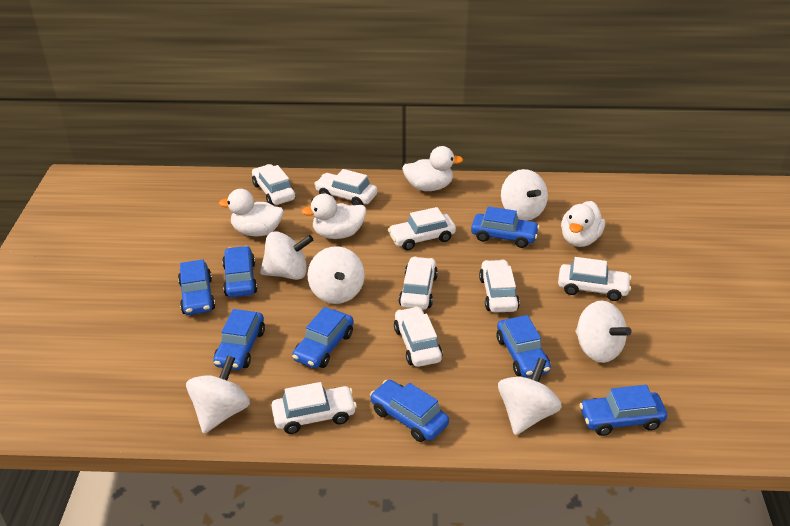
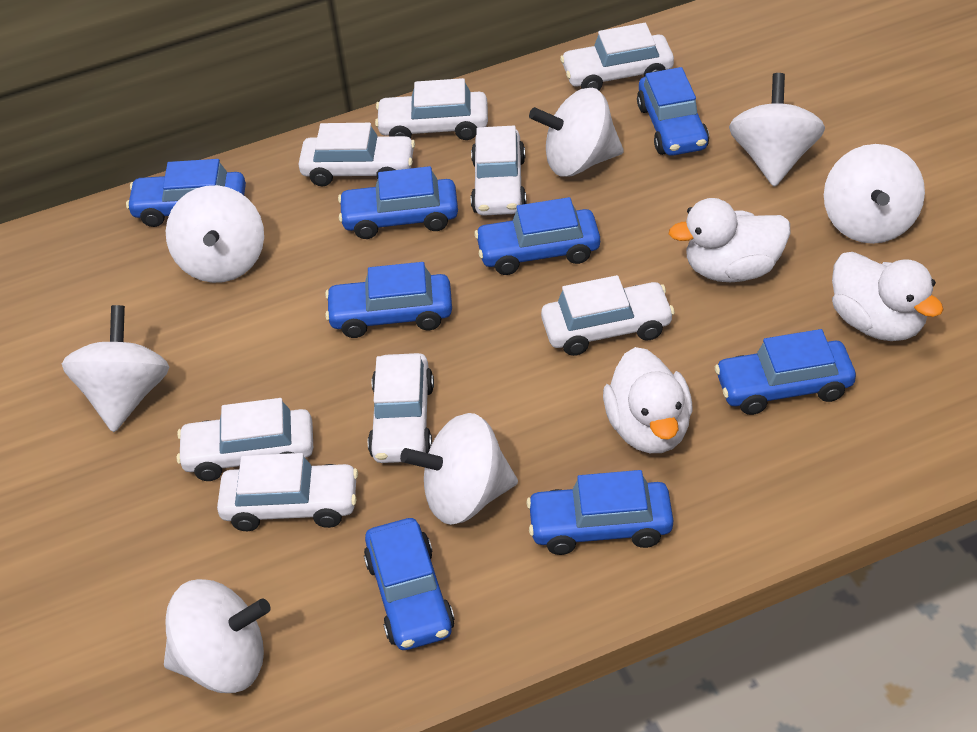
white duck: [218,189,284,236] [301,194,366,239] [402,146,463,191] [561,201,605,247] = 4 -> [603,347,692,453] [669,198,790,282] [832,252,943,341] = 3
white spinning top: [186,355,250,434] [260,231,313,280] [308,246,365,304] [498,358,562,435] [501,169,548,221] [575,300,632,363] = 6 -> [62,305,169,432] [164,579,271,693] [166,185,264,283] [400,413,518,525] [529,88,624,177] [729,73,825,187] [824,144,925,244] = 7

